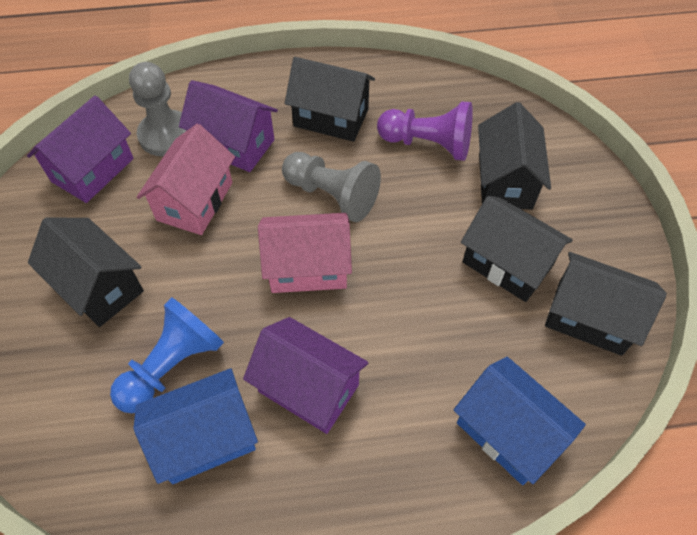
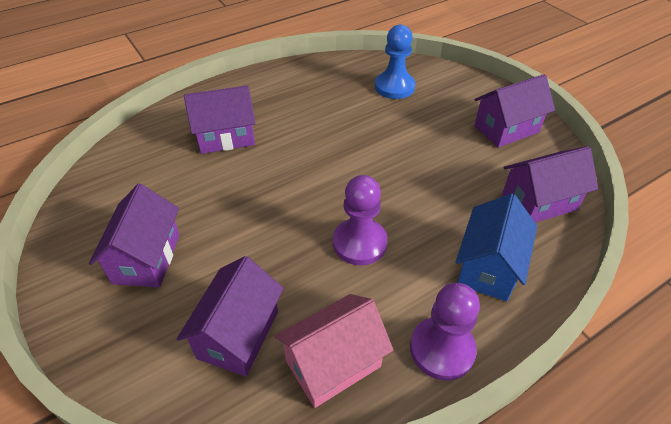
black house: [28,217,144,327] [285,57,375,142] [461,196,573,302] [478,102,551,210] [545,252,667,356] = 5 -> none = 0
blue house: [134,368,258,484] [454,357,586,485] = 2 -> [456,194,537,301] = 1
grey pawn: [129,62,187,156] [282,152,381,222] = 2 -> none = 0
pink house: [137,124,235,235] [258,213,352,293] = 2 -> [275,294,393,408] = 1
purple house: [27,95,134,203] [179,80,278,172] [243,317,368,434] = 3 -> [89,184,180,287] [177,256,284,376] [184,85,256,154] [474,74,555,148] [502,146,598,223] = 5
purple pawn: [377,102,473,161] = 1 -> [333,175,388,265] [410,283,480,381] = 2

